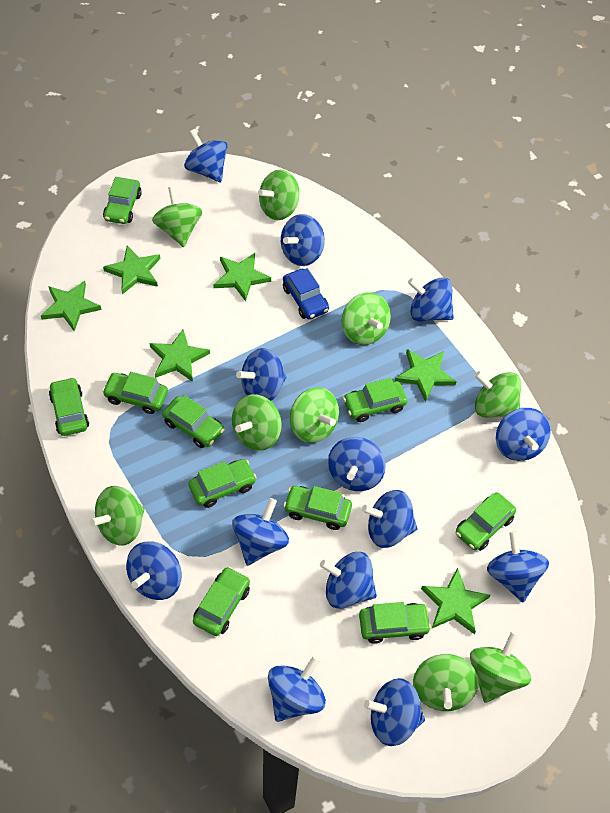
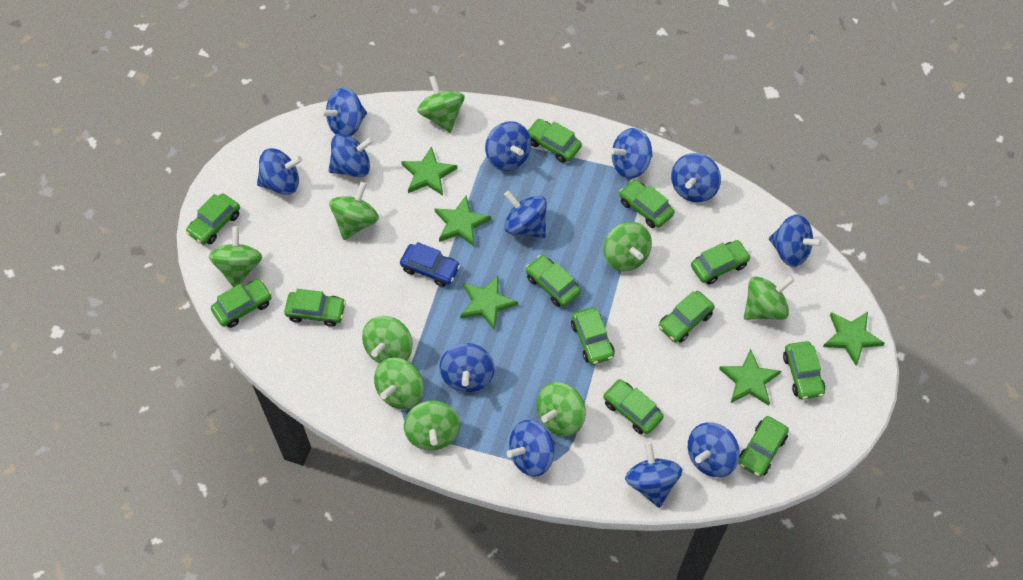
blue spinning top: [126,541,182,600] [184,129,228,183] [232,498,289,566] [236,348,287,401] [268,656,326,722] [281,214,325,266] [320,552,377,609] [328,437,386,491] [362,490,417,548] [364,678,425,746] [408,277,454,322] [487,531,549,603] [496,408,551,461] = 13 -> [257,148,302,195] [320,88,367,136] [329,134,374,177] [439,343,495,393] [485,121,531,171] [504,191,547,238] [506,420,555,477] [610,128,653,179] [625,442,682,508] [671,153,721,203] [688,422,740,477] [769,215,823,267] = 12
green car: [49,377,89,436] [102,372,168,414] [103,177,142,224] [162,395,225,448] [188,459,257,508] [193,567,250,636] [283,486,352,530] [343,378,407,422] [359,602,431,644] [456,493,516,551] = 10 -> [186,193,240,245] [211,279,272,328] [284,289,346,327] [526,255,581,307] [527,119,582,163] [571,307,615,365] [603,379,664,434] [619,179,674,228] [659,291,715,343] [691,240,751,285] [738,416,789,477] [783,341,825,399] = 12
green star: [41,281,101,331] [103,246,160,294] [150,330,210,382] [213,253,271,302] [395,349,457,402] [421,567,490,634] = 6 -> [401,146,457,196] [434,196,491,246] [460,276,518,330] [719,349,781,406] [823,312,885,366] = 5

